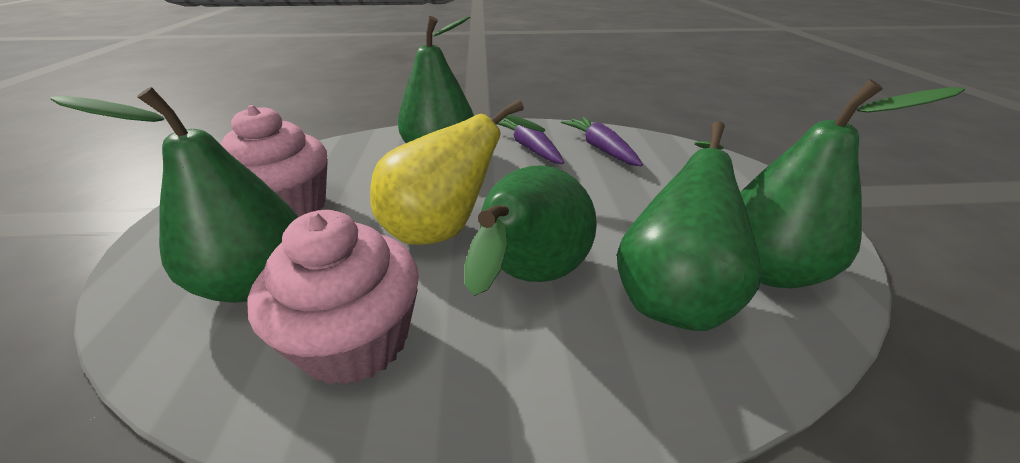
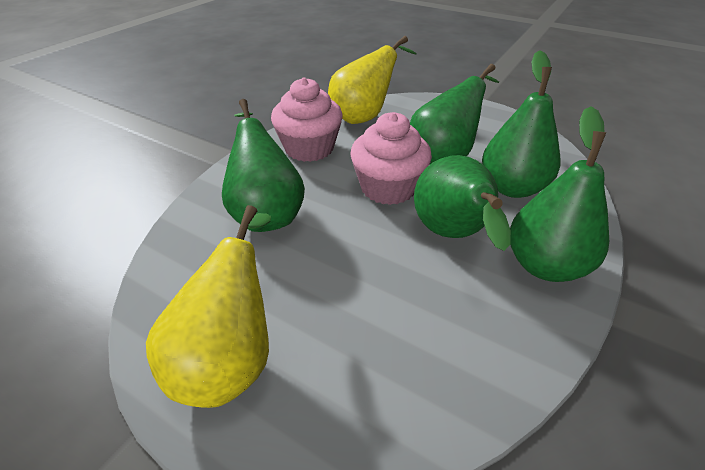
purple carrot: [498,118,564,164] [561,117,643,166] = 2 -> none = 0
yellow pear: [370,99,545,245] = 1 -> [146,205,271,408] [328,36,417,124] = 2

